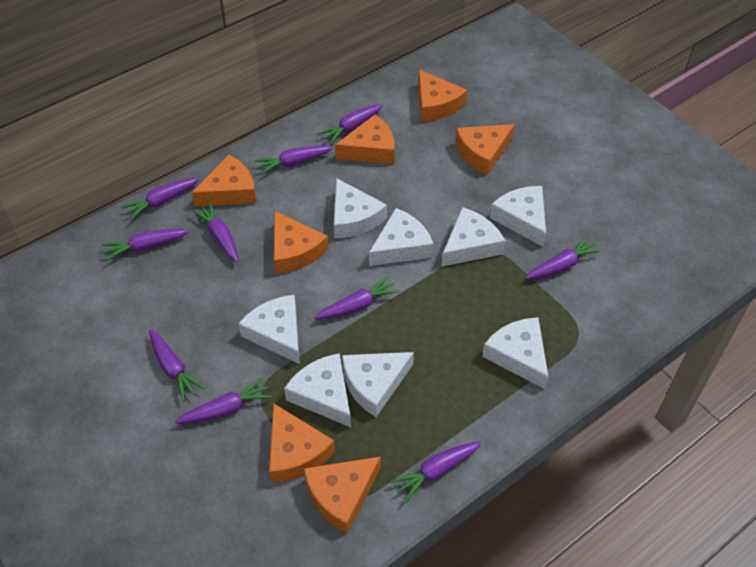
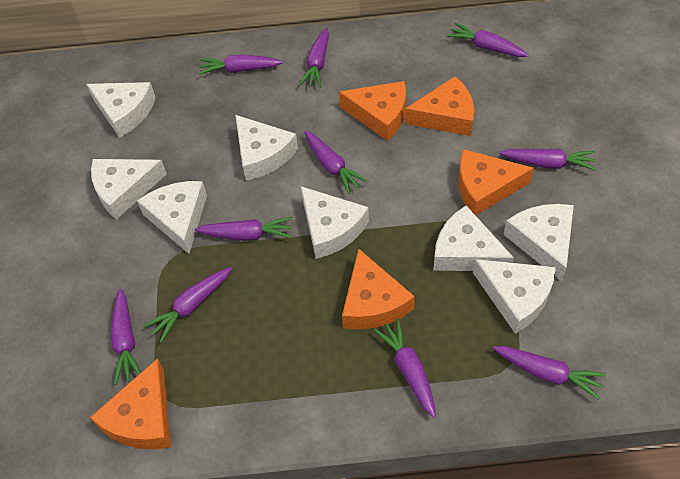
orange cheese: [191,155,256,206] [269,403,335,483] [274,211,329,274] [304,456,381,534] [335,115,395,164] [418,70,467,121] [455,124,515,175] = 7 -> [90,358,171,449] [339,81,406,141] [342,248,415,329] [405,76,474,136] [458,149,534,215] = 5

